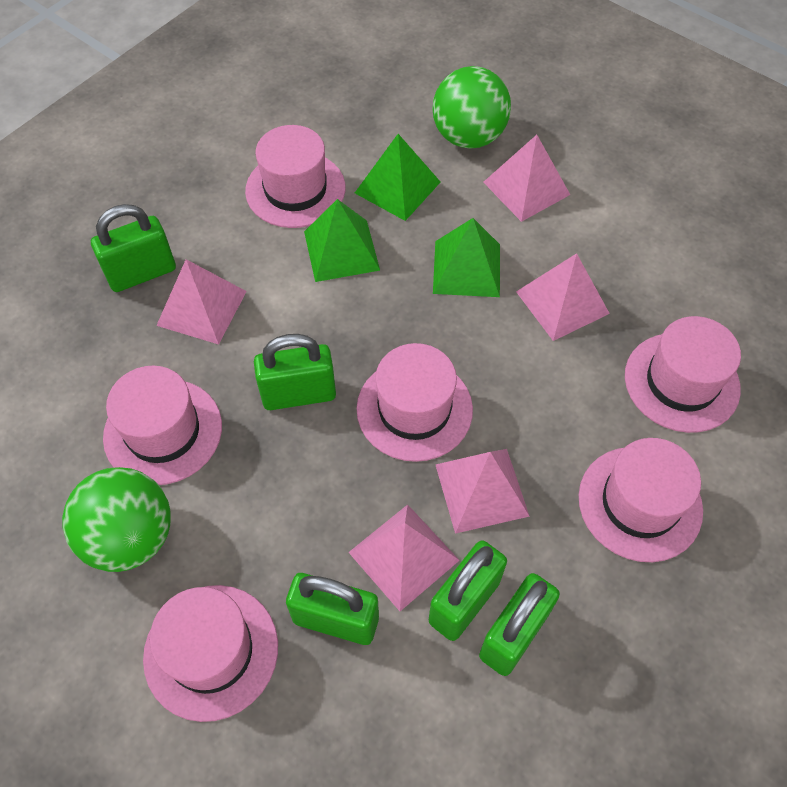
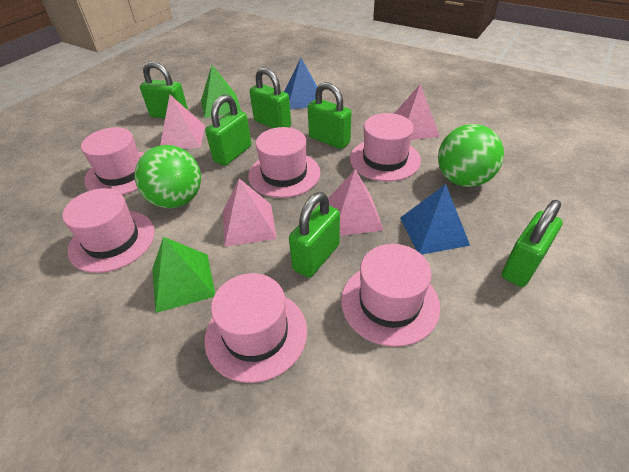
blue pyramid: none = 0 -> [284,58,317,110] [400,184,470,254] = 2
green padlock: [91,204,176,292] [254,334,336,410] [286,573,379,645] [429,540,507,641] [479,573,560,676] = 5 -> [140,61,188,119] [205,95,252,166] [250,67,291,128] [289,192,340,278] [308,82,352,149] [502,200,563,287] = 6
green pyramid: [304,199,380,282] [355,134,440,221] [433,218,500,297] = 3 -> [152,237,215,313] [201,65,241,118] = 2
pink pyramid: [156,259,247,345] [348,505,460,611] [435,449,530,534] [483,135,570,222] [516,253,610,341] = 5 -> [160,95,205,149] [223,179,277,247] [328,169,384,236] [394,84,440,140] = 4

